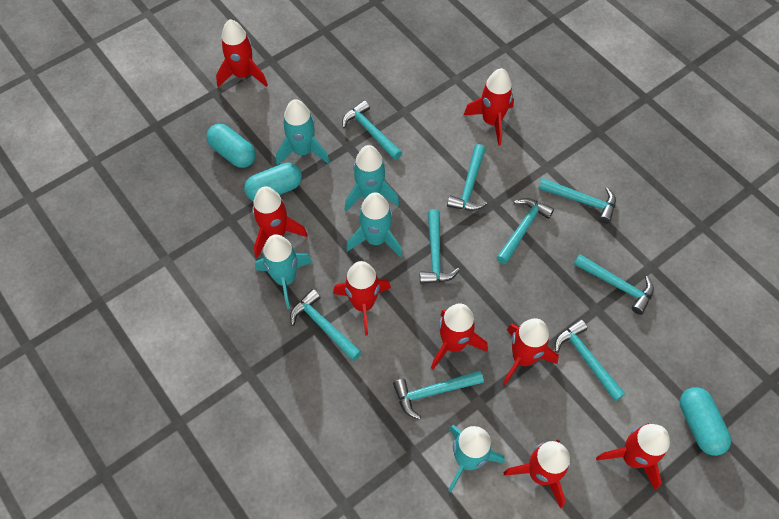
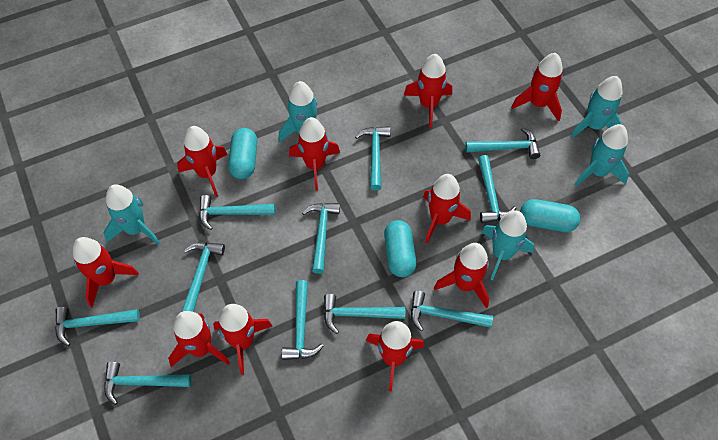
red rocket: [216,19,268,87] [252,186,307,258] [333,261,391,336] [431,303,488,370] [464,68,514,146] [503,318,559,385] [504,440,571,508] [596,423,670,490] = 8 -> [73,237,139,307] [168,311,230,367] [177,126,228,197] [213,304,272,375] [289,117,340,191] [366,321,424,392] [404,54,452,128] [423,174,471,243] [434,243,489,308] [511,53,563,122] = 10
turquoise hammer: [290,289,361,361] [342,100,402,160] [393,370,484,420] [420,209,460,284] [447,144,487,211] [496,198,554,264] [538,178,616,224] [555,319,625,401] [574,254,654,315] = 9 -> [55,307,140,346] [104,362,191,405] [181,242,225,312] [199,195,275,230] [282,280,324,360] [302,203,340,274] [324,294,405,334] [355,126,390,190] [411,291,493,331] [465,127,540,159] [478,155,516,223] = 11

